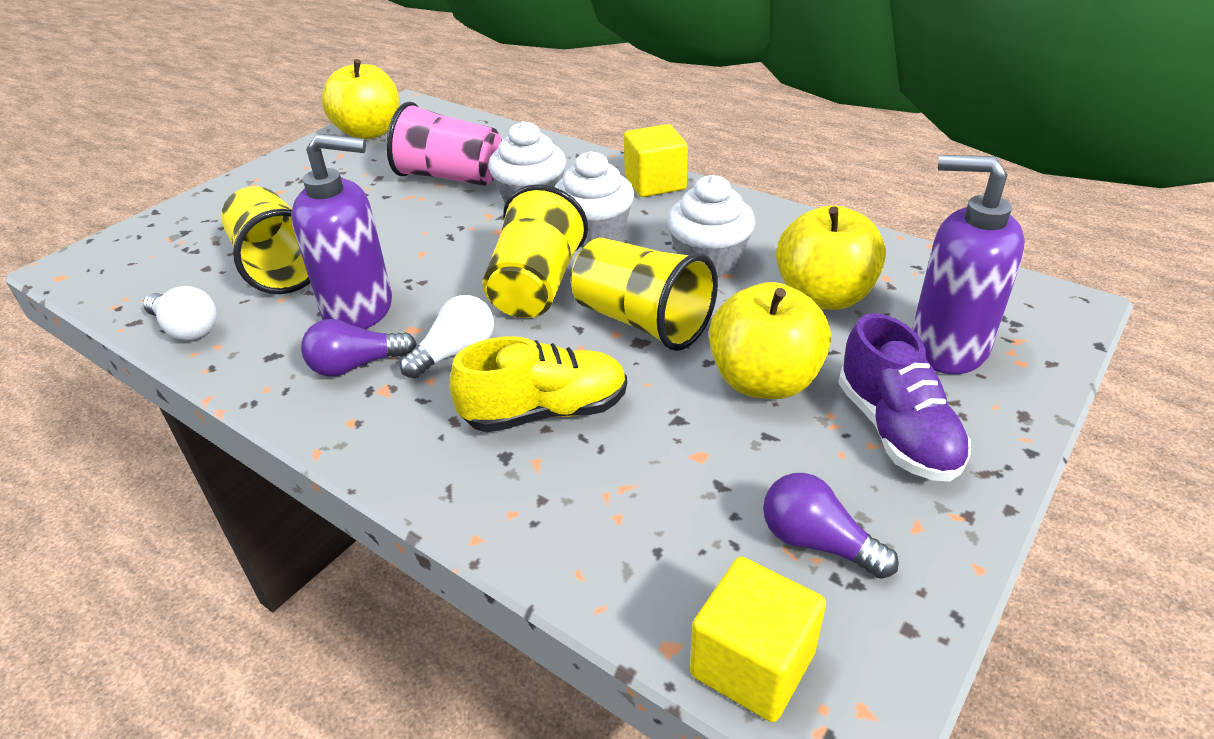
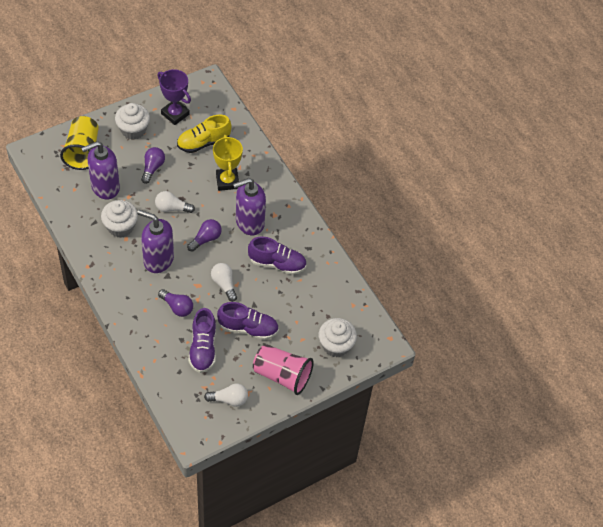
purple light bulb: [301,319,417,377] [763,473,899,579] = 2 -> [141,147,165,184] [158,289,193,317] [187,219,222,252] = 3
purple shoe: [839,313,971,482] = 1 -> [188,308,216,373] [217,302,279,340] [248,236,307,275] = 3
purple soap dispenser: [291,134,392,329] [912,155,1025,374] = 2 -> [81,141,120,199] [137,210,174,273] [233,178,266,235] = 3
purple trophy: none = 0 -> [157,69,191,125] = 1
white light bulb: [143,286,217,340] [400,295,494,378] = 2 -> [155,191,195,213] [204,384,248,407] [211,263,237,302] = 3
yellow apple: [322,59,399,140] [709,282,831,399] [776,205,886,310] = 3 -> none = 0
yellow cube: [624,124,688,197] [690,557,826,722] = 2 -> none = 0
yellow cup: [221,186,310,294] [483,184,588,318] [571,238,718,351] = 3 -> [60,116,99,170] = 1
yellow trophy: none = 0 -> [213,135,243,191] = 1

